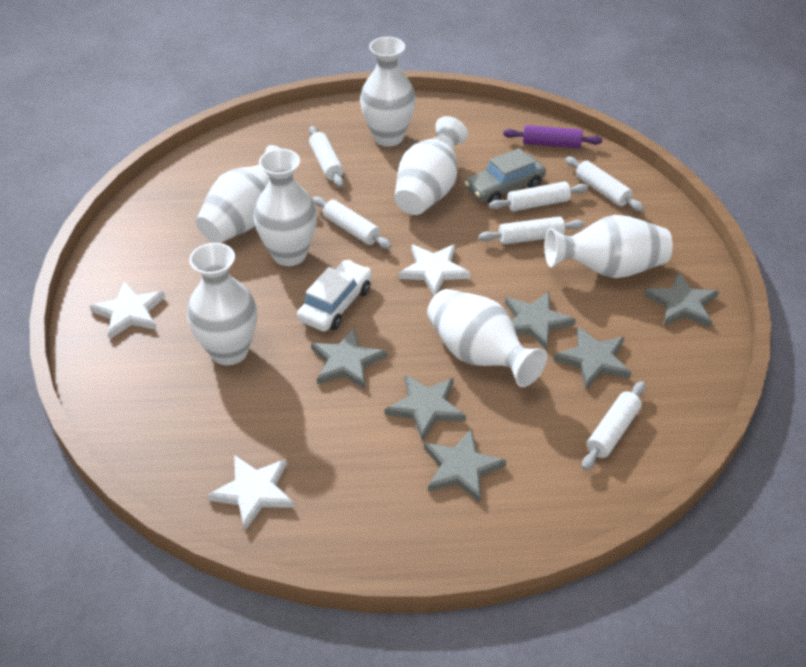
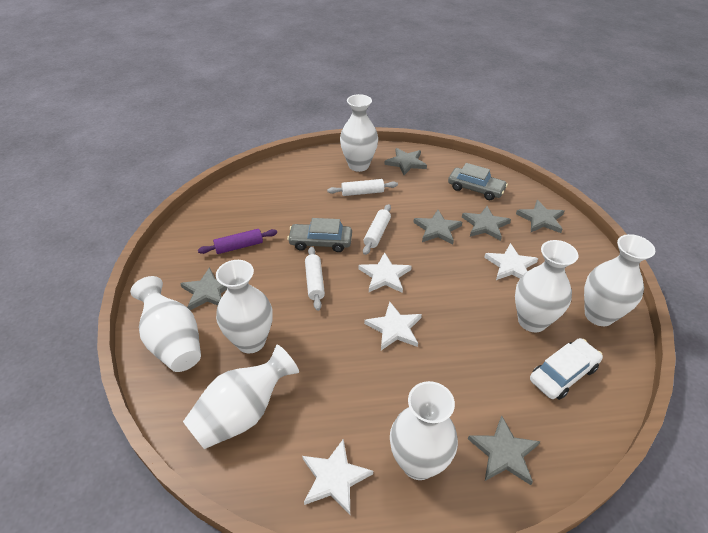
grey car: [465,148,546,203] = 1 -> [287,218,352,252] [448,163,508,200] = 2
white rolling pin: [309,126,344,187] [313,196,392,249] [479,216,585,244] [489,182,588,211] [565,157,644,211] [582,381,645,470] = 6 -> [305,247,325,311] [327,179,398,196] [363,204,391,255] = 3
white star: [89,281,165,339] [207,455,294,530] [398,244,470,296] = 3 -> [302,439,373,514] [359,252,412,293] [364,301,422,350] [484,243,538,280] = 4

